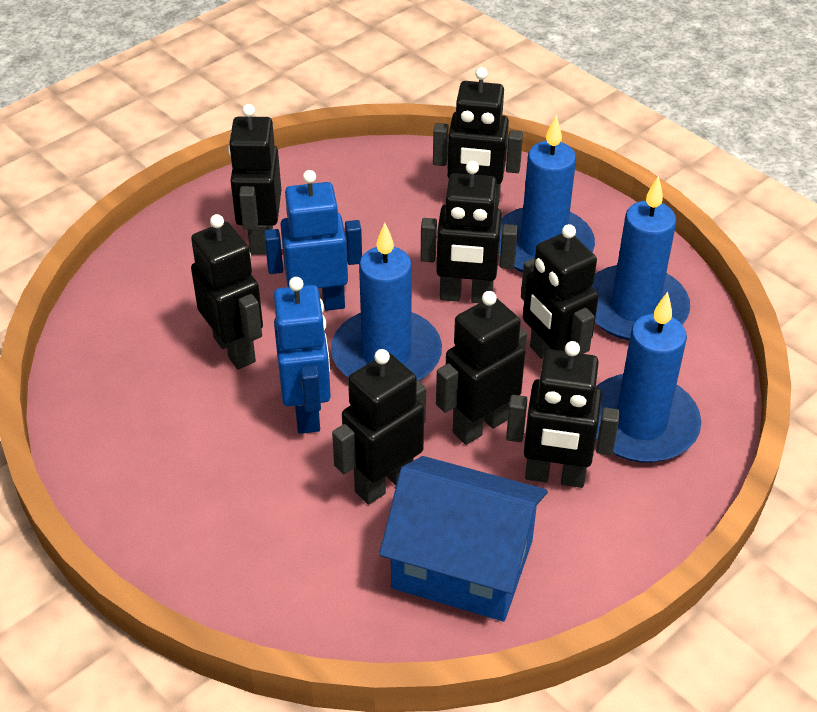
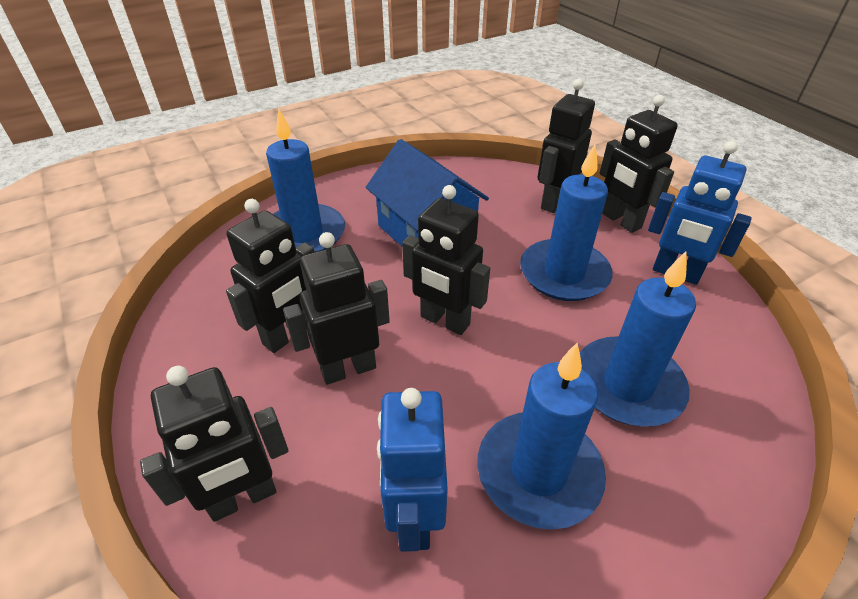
black robot: [191,214,263,369] [228,104,281,255] [332,349,426,504] [421,161,518,303] [433,67,523,208] [436,291,527,445] [506,341,620,488] [521,224,599,359] = 8 -> [140,366,288,522] [226,199,314,353] [283,232,390,385] [402,185,490,335] [537,79,595,213] [600,95,678,233] = 6

